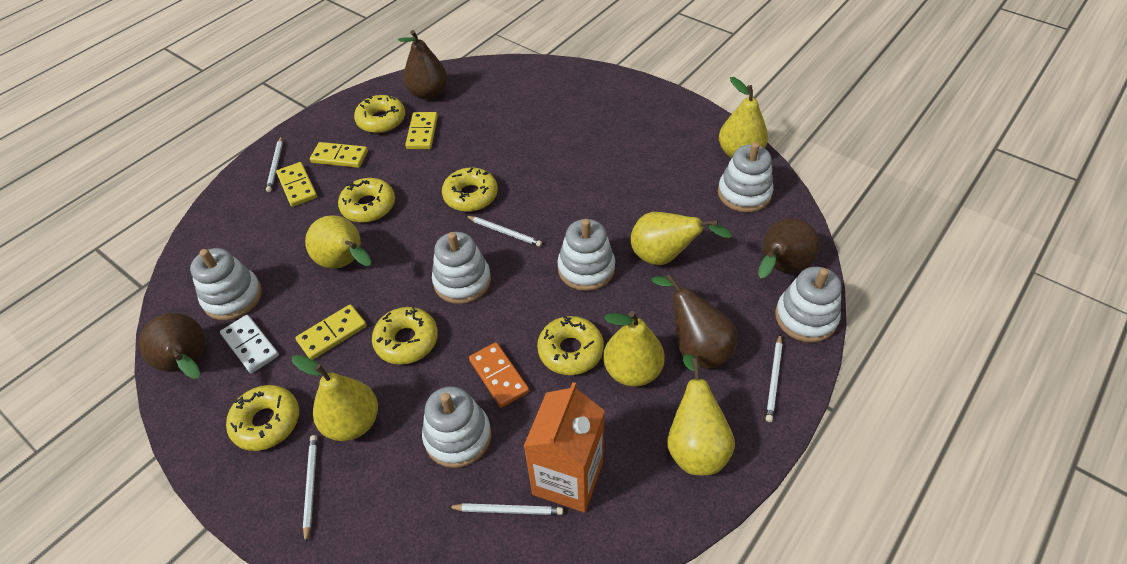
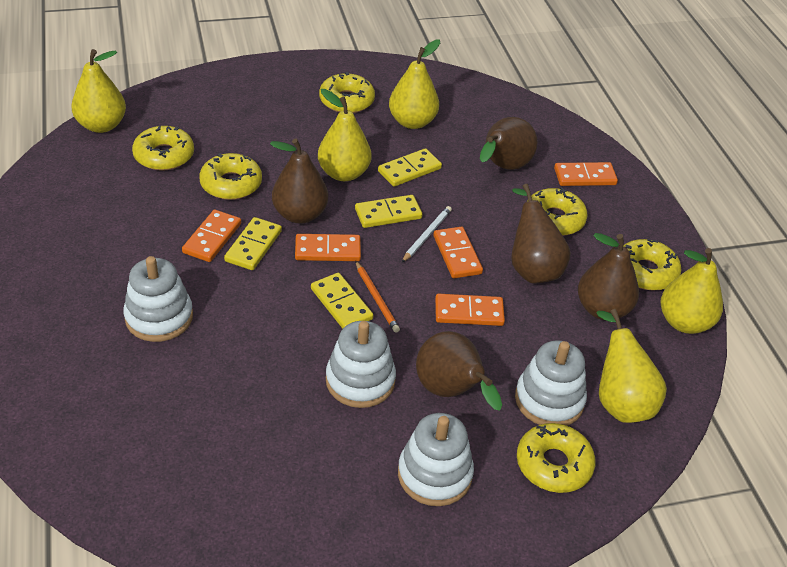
brown pear: [139,313,205,379] [398,30,448,100] [651,274,737,369] [758,218,820,278] = 4 -> [270,138,328,224] [416,331,502,411] [480,117,538,170] [511,184,571,284] [578,233,639,320] = 5
orange carton: [523,382,605,513] = 1 -> none = 0
orange domino: [469,342,529,408] = 1 -> [182,210,241,262] [295,234,361,261] [433,227,483,278] [435,294,505,326] [554,162,618,186] = 5
orange pencil: none = 0 -> [355,261,400,333] = 1
white domino: [220,315,279,373] = 1 -> none = 0
white pencil: [266,136,283,192] [303,435,317,544] [448,503,563,515] [466,216,542,247] [766,334,782,422] = 5 -> [402,206,452,262] = 1
white stacking toy: [190,248,262,320] [422,386,491,468] [432,232,491,304] [557,219,615,291] [718,142,773,212] [775,267,842,343] = 6 -> [124,256,193,342] [326,321,396,408] [398,413,474,506] [515,341,587,426] = 4
yellow pear: [292,355,378,441] [305,215,371,269] [603,311,665,387] [631,212,732,265] [667,354,735,475] [719,77,768,158] = 6 -> [72,49,126,133] [318,89,372,181] [389,39,440,129] [596,309,667,423] [661,248,723,334] = 5

